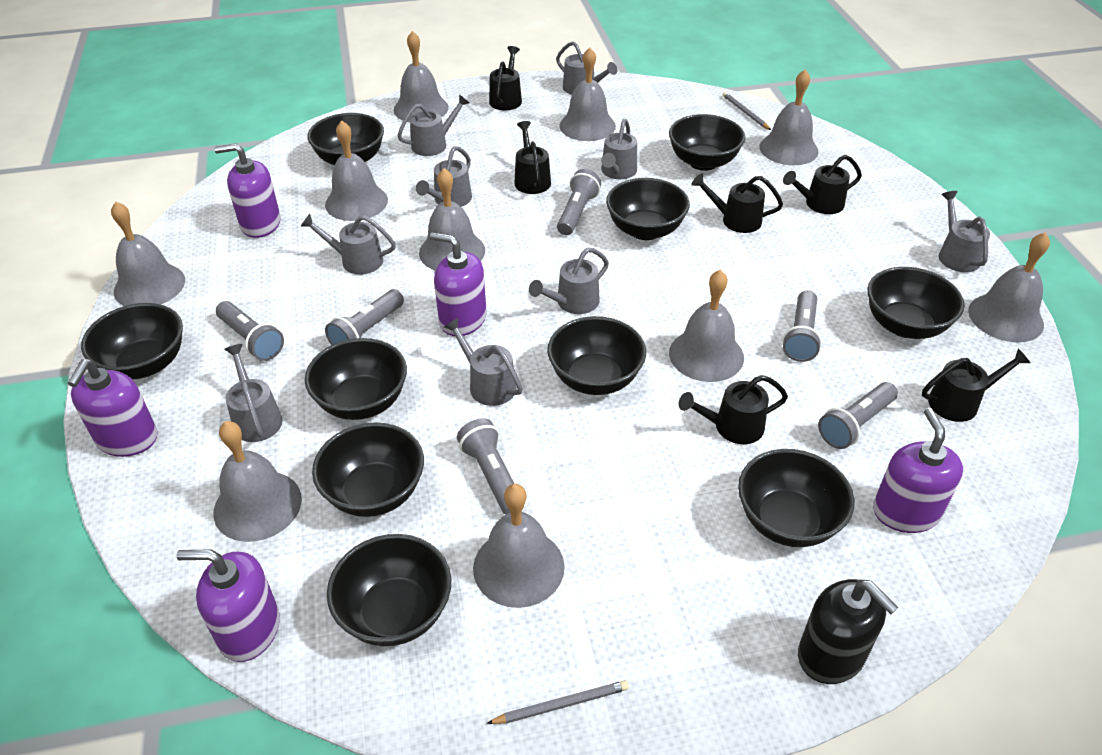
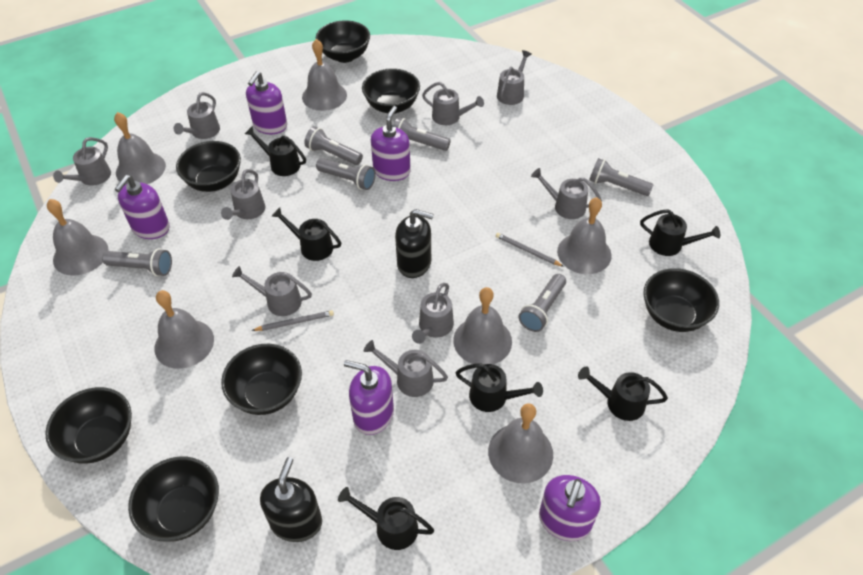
black bowl: [81,303,183,380] [305,338,407,420] [307,113,384,165] [312,422,424,517] [327,534,451,646] [547,316,646,395] [606,178,690,240] [669,114,746,171] [738,449,854,547] [867,267,965,339] = 10 -> [45,387,132,464] [128,457,219,541] [176,141,241,192] [221,344,302,415] [316,20,370,63] [362,68,420,114] [643,268,719,332] = 7
black soap dispenser: [798,579,898,684] = 1 -> [260,457,322,542] [395,209,434,278] = 2
grey bell: [111,201,185,306] [213,421,302,542] [325,120,388,221] [394,31,449,122] [419,168,485,270] [473,484,565,608] [559,47,616,141] [669,270,744,382] [759,69,818,165] [968,232,1050,342] = 10 -> [47,199,108,276] [114,112,166,185] [155,290,214,369] [302,39,347,111] [453,287,512,364] [488,403,553,483] [557,197,612,274] = 7

